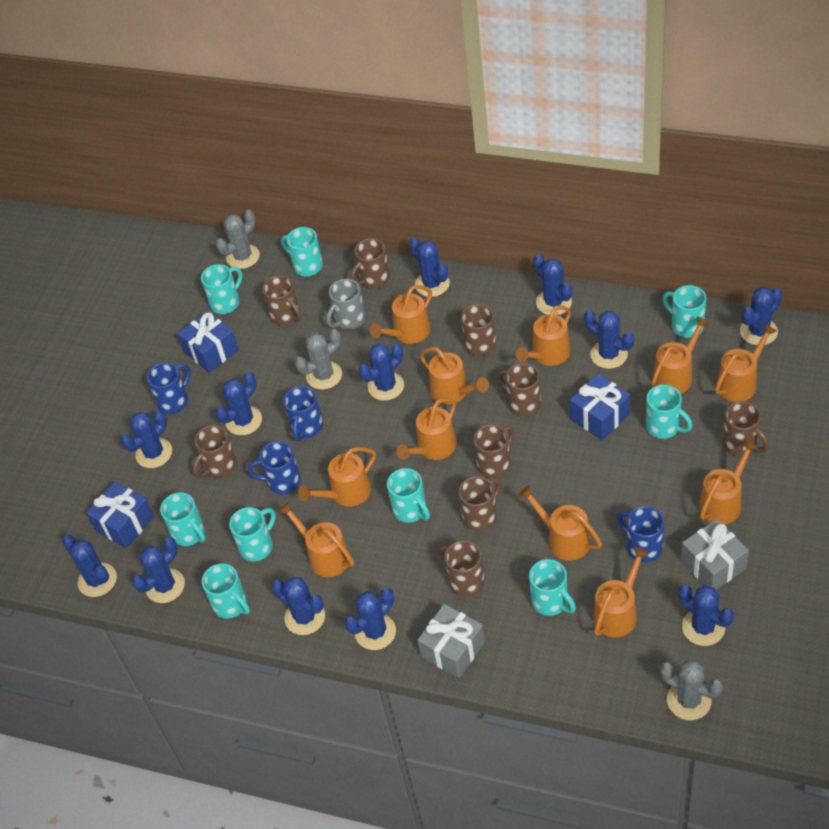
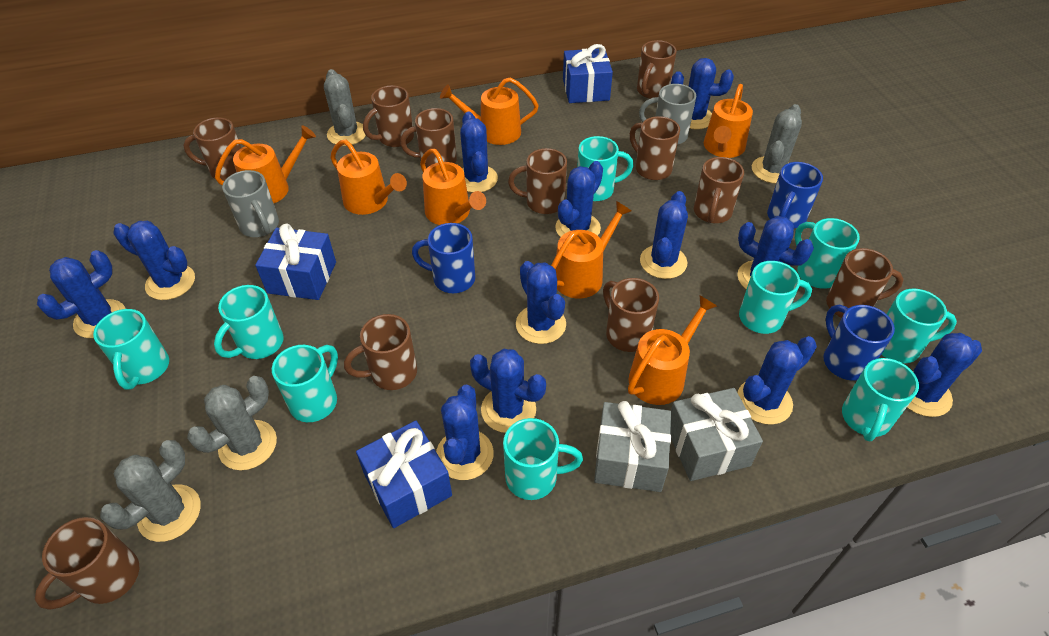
blue mug: [147,362,191,414] [248,441,301,494] [283,386,323,441] [617,506,664,562] = 4 -> [412,223,475,293] [767,162,823,228] [823,304,895,381] = 3
brown mug: [193,425,237,478] [262,275,302,326] [351,238,390,288] [438,540,485,596] [457,304,496,356] [458,476,501,531] [473,424,514,478] [497,363,541,416] [722,401,769,456] = 9 -> [35,517,139,609] [183,117,241,181] [344,314,417,390] [363,85,414,147] [400,108,457,168] [508,148,567,214] [603,278,659,352] [630,116,680,180] [637,40,677,99] [694,157,744,223] [826,248,904,318] = 11
grey cactus: [216,210,260,269] [295,329,342,390] [660,660,723,720] = 3 -> [100,440,201,542] [187,376,277,470] [324,69,366,146] [752,104,802,184] = 4
grey mug: [326,279,366,329] = 1 -> [222,170,279,237] [639,84,696,145] = 2
orange watering can: [278,501,354,577] [298,447,376,507] [370,285,432,344] [396,398,457,460] [420,347,489,404] [516,305,571,366] [518,485,602,561] [593,547,649,638] [651,316,710,394] [699,440,759,524] [715,324,777,402] = 11 -> [215,126,316,203] [330,139,407,215] [420,149,486,225] [440,77,539,145] [551,201,631,299] [628,295,717,405] [704,84,753,158] = 7

